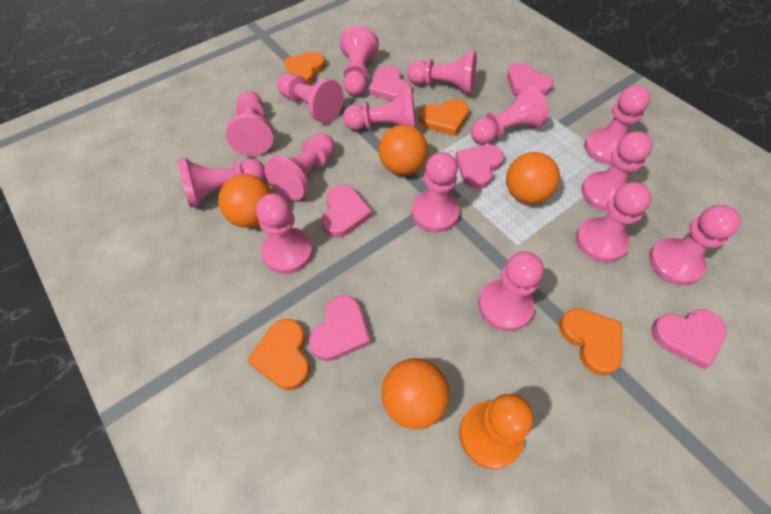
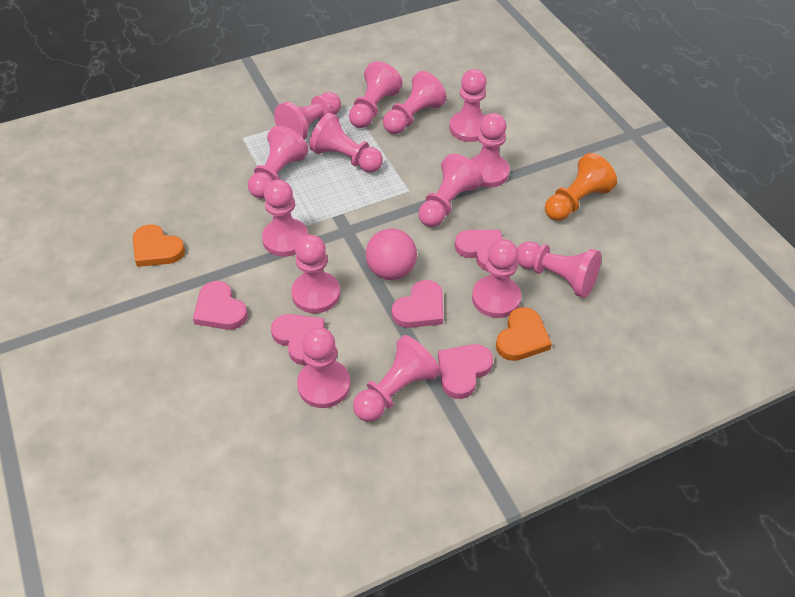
orange ball: [218,174,272,228] [379,125,428,175] [381,358,449,429] [506,152,560,204] = 4 -> none = 0
orange heart: [247,319,310,390] [284,52,325,85] [419,99,469,136] [559,308,623,375] = 4 -> [133,224,185,267] [496,307,552,361] = 2
pink ball: none = 0 -> [365,228,417,280] = 1
pink heart: [309,295,370,361] [321,185,373,237] [369,65,411,101] [455,145,504,189] [507,62,553,96] [651,309,726,369] = 6 -> [193,281,248,330] [271,314,325,365] [392,280,443,328] [438,344,493,399] [455,230,503,271] = 5
pink pawn: [177,158,266,208] [226,91,273,156] [256,193,313,274] [264,133,335,201] [277,73,344,123] [340,26,379,96] [343,87,416,131] [407,51,476,95] [411,152,460,233] [471,84,549,144] [478,251,544,331] [576,182,652,263] [581,131,653,212] [584,85,650,165] [649,205,741,285] = 15 -> [248,126,308,199] [262,179,308,257] [274,92,341,140] [291,235,340,313] [297,327,350,408] [309,113,383,173] [349,61,403,128] [353,335,441,422] [383,71,447,134] [418,154,483,227] [449,69,487,142] [470,113,510,188] [472,239,521,318] [517,241,601,298] = 14

